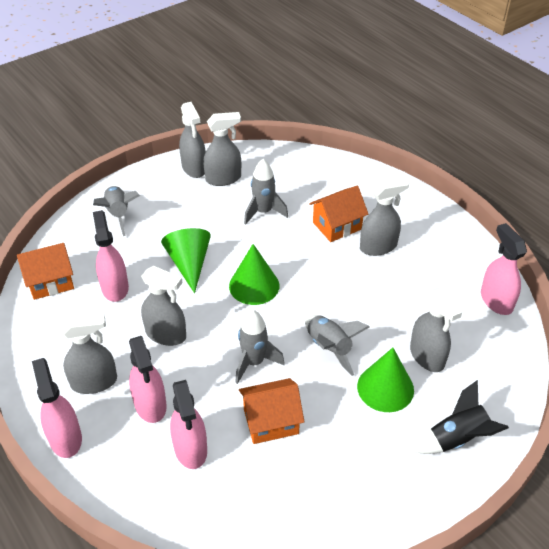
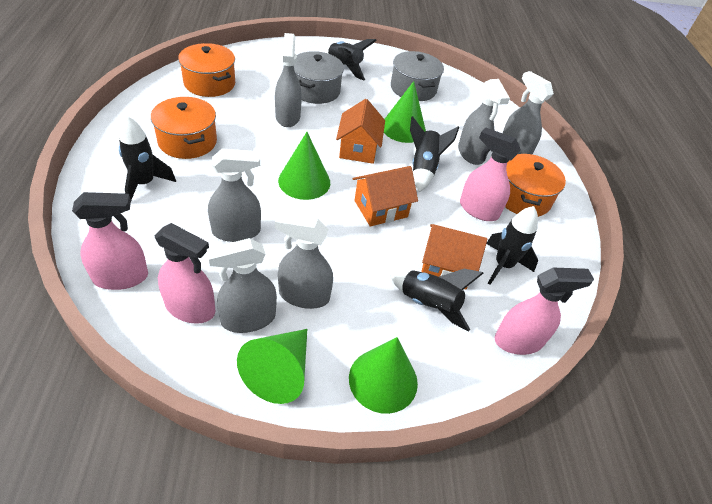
black rocket: [415,380,509,454] = 1 -> [119,116,176,200] [325,39,377,81] [390,269,484,331] [410,116,459,192] [487,206,538,285] = 5
green cone: [161,228,211,293] [229,244,279,305] [357,348,414,412] = 3 -> [237,329,307,404] [278,132,330,200] [349,337,418,414] [384,81,426,143] = 4
grey pot: none = 0 -> [294,51,344,104] [391,51,444,101] = 2
grey rocket: [93,186,140,236] [235,310,285,384] [244,159,288,225] [305,315,370,376] = 4 -> none = 0
orange pot: none = 0 -> [151,97,217,159] [178,43,235,97] [505,154,566,217] = 3
pink spray bottle: [32,358,82,458] [93,210,129,302] [129,336,167,423] [170,380,207,469] [481,223,527,315] = 5 -> [72,192,148,290] [154,223,215,324] [460,128,521,221] [495,268,594,355] = 4

